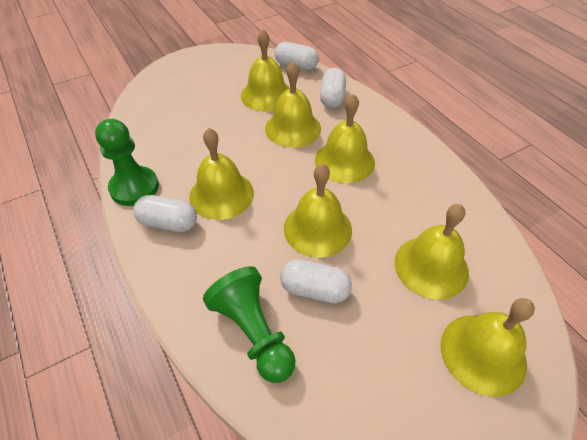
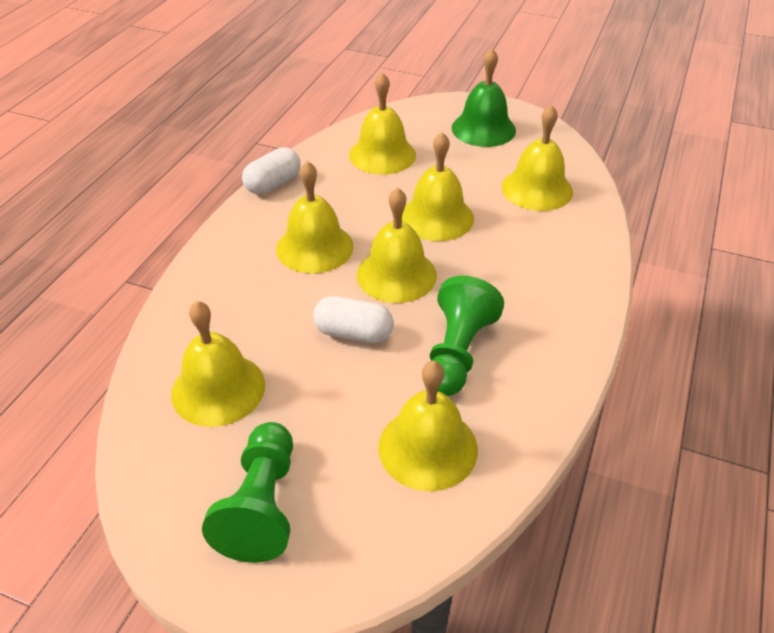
green bell: none = 0 -> [452,48,516,147] = 1
white capsule: [133,195,197,232] [275,42,319,71] [280,259,352,303] [320,68,346,108] = 4 -> [242,147,301,194] [313,296,394,343] = 2

